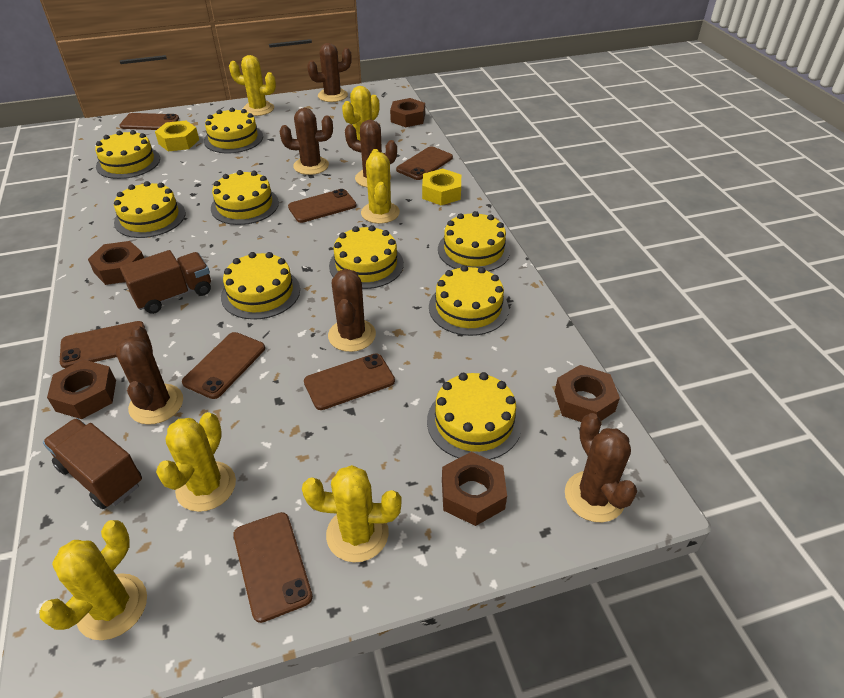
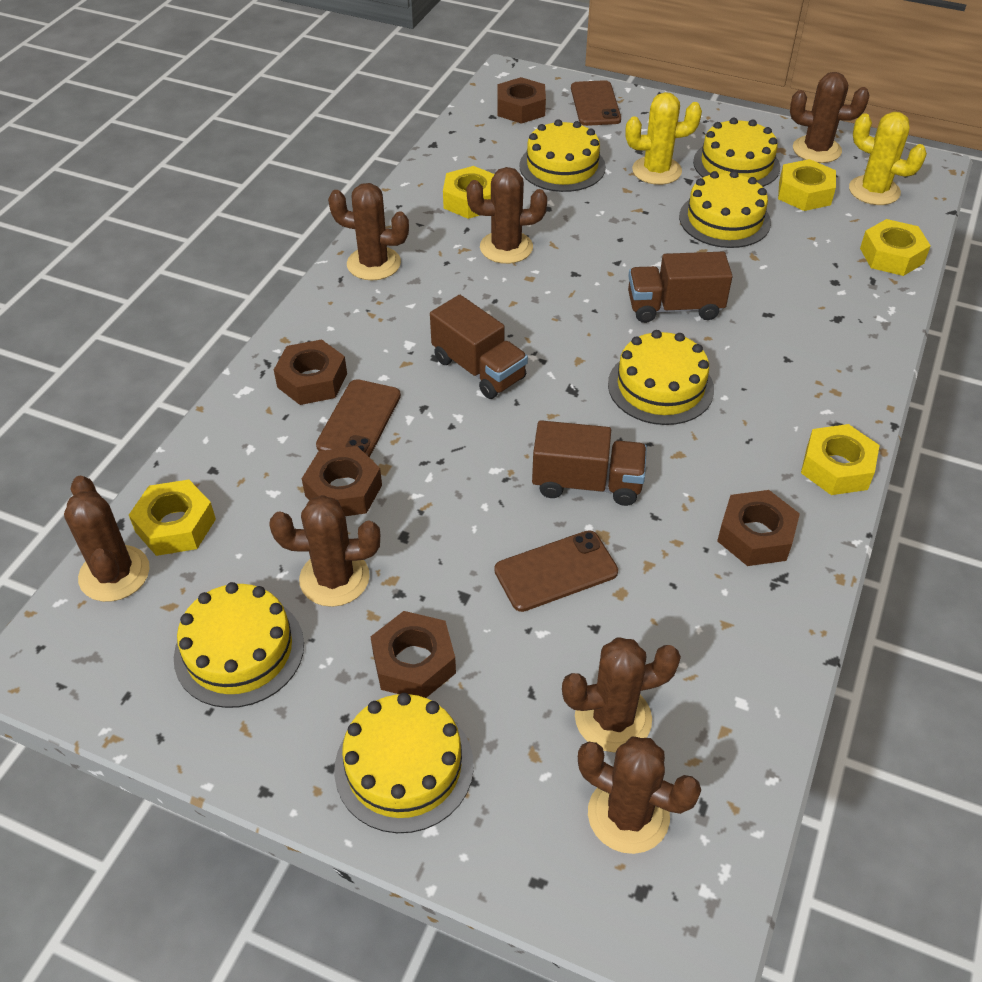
brown cactus: [115,325,183,425] [280,108,333,175] [307,43,352,102] [328,269,376,352] [345,120,397,188] [565,413,637,522] = 6 -> [64,476,150,602] [269,495,380,607] [328,183,409,280] [466,167,547,264] [562,637,681,753] [578,737,701,854] [790,72,869,163] = 7
brown phone: [60,321,145,368] [119,113,179,130] [182,332,265,399] [233,512,313,623] [288,189,356,223] [304,353,395,410] [396,146,453,180] = 7 -> [316,379,401,457] [494,530,618,612] [571,80,621,126] = 3
brown truck: [43,418,142,509] [120,250,211,314] = 2 -> [430,295,528,399] [532,420,647,506] [628,252,733,323] = 3
yellow cactus: [39,520,147,640] [156,412,236,512] [229,55,276,116] [302,465,402,562] [342,86,379,140] [361,149,400,224] = 6 -> [625,92,702,185] [849,112,927,205] = 2
yellow cake: [95,130,160,179] [114,181,185,238] [204,108,263,153] [211,170,279,225] [221,252,300,320] [329,225,404,289] [427,372,522,460] [429,265,509,336] [438,211,510,271] = 9 -> [174,582,304,708] [334,693,474,833] [519,119,606,192] [608,330,714,425] [679,171,771,248] [693,118,780,187] = 6
yellow nut: [155,121,199,151] [422,168,461,205] = 2 -> [129,480,216,556] [443,166,494,219] [778,159,836,211] [801,424,880,495] [860,219,931,276] = 5

